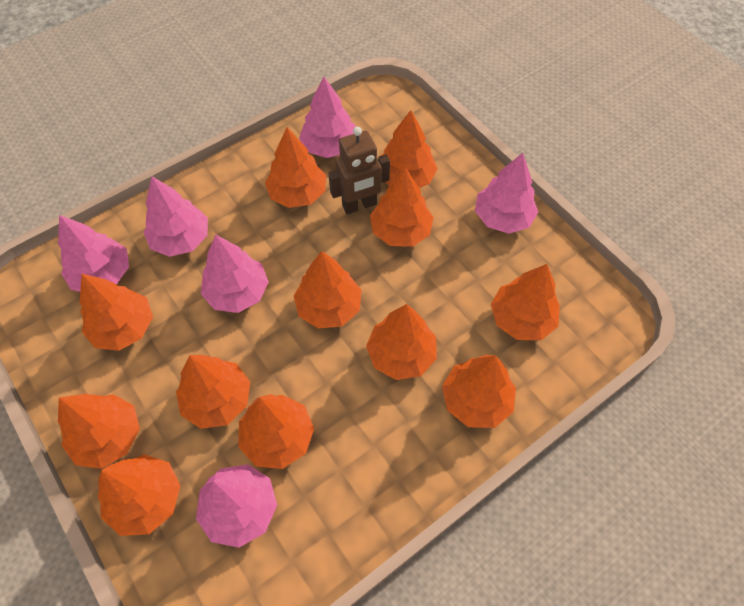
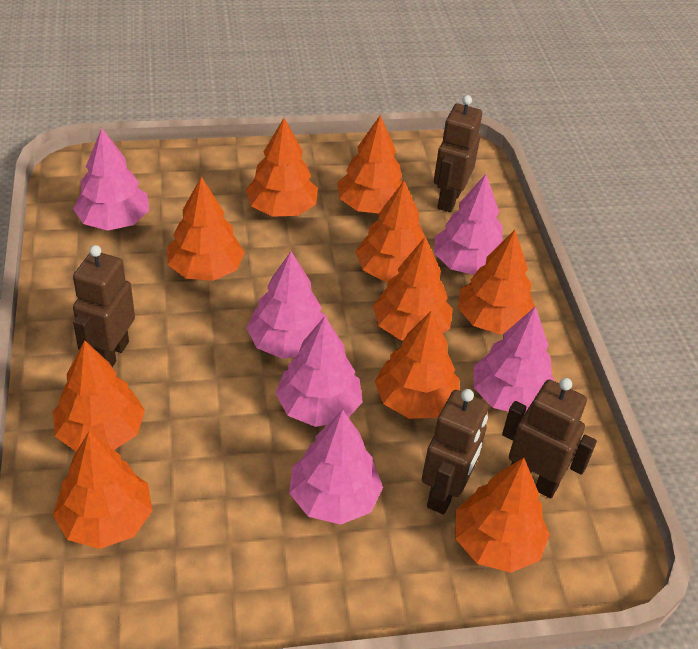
brown robot: [328,127,390,214] = 1 -> [73,245,135,367] [422,389,489,515] [434,95,482,212] [502,378,597,499] = 4
orange tree: [58,394,140,469] [79,274,153,351] [98,454,181,536] [176,355,250,429] [238,394,314,469] [265,127,326,208] [294,251,362,329] [366,304,437,380] [370,167,434,247] [381,110,438,188] [442,355,516,428] [491,264,560,340] = 12 -> [53,340,145,452] [53,431,153,549] [167,177,245,281] [246,118,318,217] [337,115,402,213] [356,181,425,282] [373,237,453,340] [375,310,459,419] [455,458,550,573] [458,230,535,334] = 10

